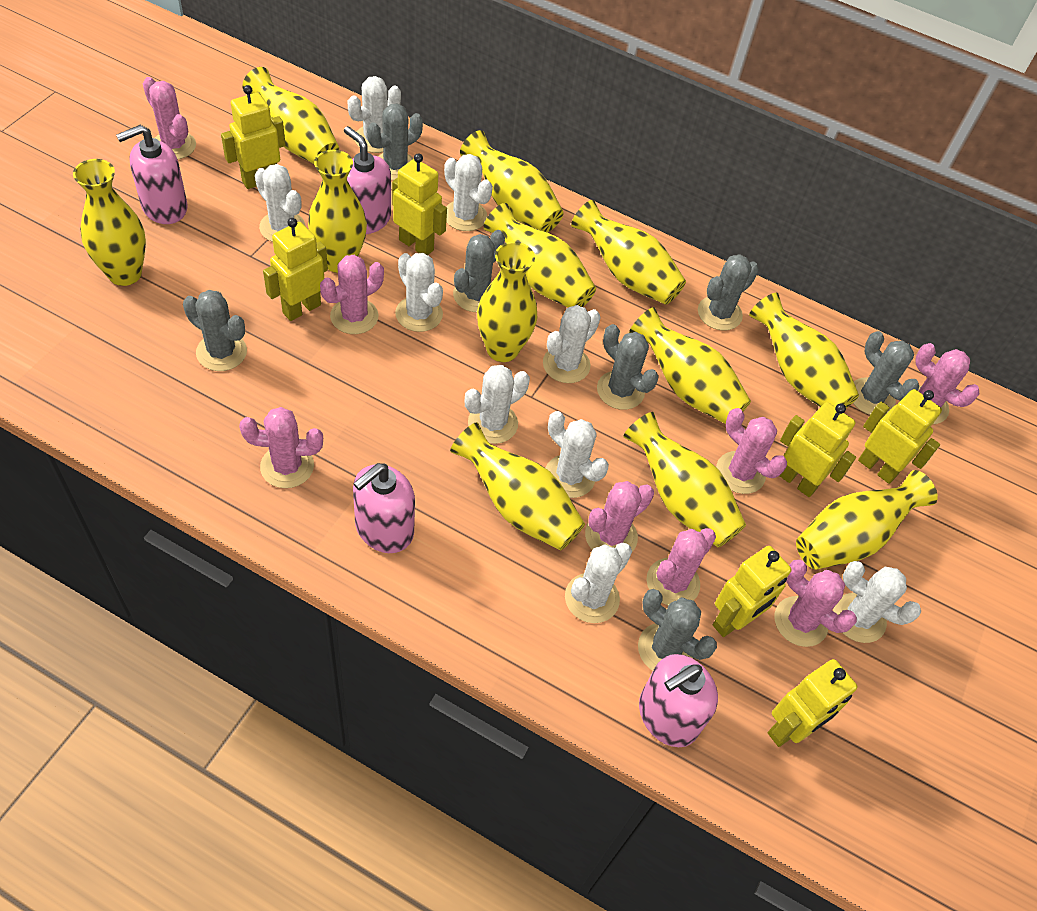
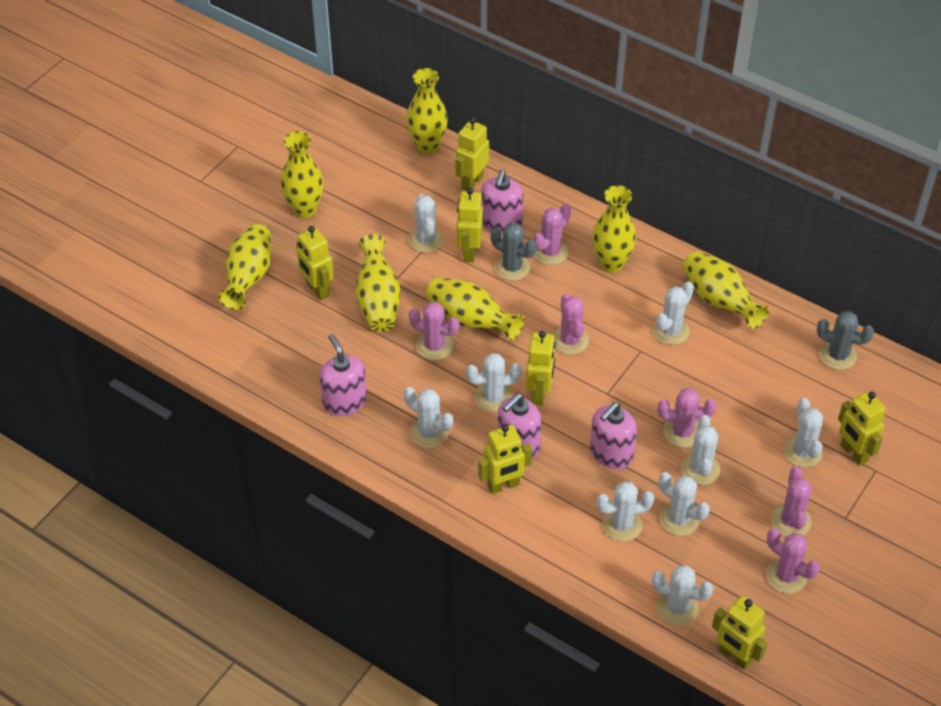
grey cactus: [183,290,247,371] [367,104,423,180] [453,230,505,312] [597,324,659,410] [638,589,717,671] [698,254,759,331] [853,331,919,415] = 7 -> [491,223,536,281] [817,311,874,370] = 2
pink cactus: [143,77,196,160] [239,407,323,488] [320,255,384,334] [585,481,654,552] [647,528,716,606] [716,408,787,494] [775,560,857,647] [915,343,980,424] = 8 -> [409,302,460,360] [533,204,571,265] [553,293,589,355] [658,388,717,447] [766,528,820,594] [771,466,812,536] = 6
yellow vase: [73,159,146,286] [242,67,339,164] [308,150,367,273] [450,422,585,551] [460,130,564,233] [477,242,537,362] [484,203,596,308] [571,200,686,305] [623,412,746,547] [629,307,751,424] [749,292,859,408] [796,470,938,570] = 12 -> [219,224,271,310] [280,131,323,218] [356,234,400,332] [406,68,448,154] [426,277,524,341] [592,185,636,273] [683,251,769,329] = 7

